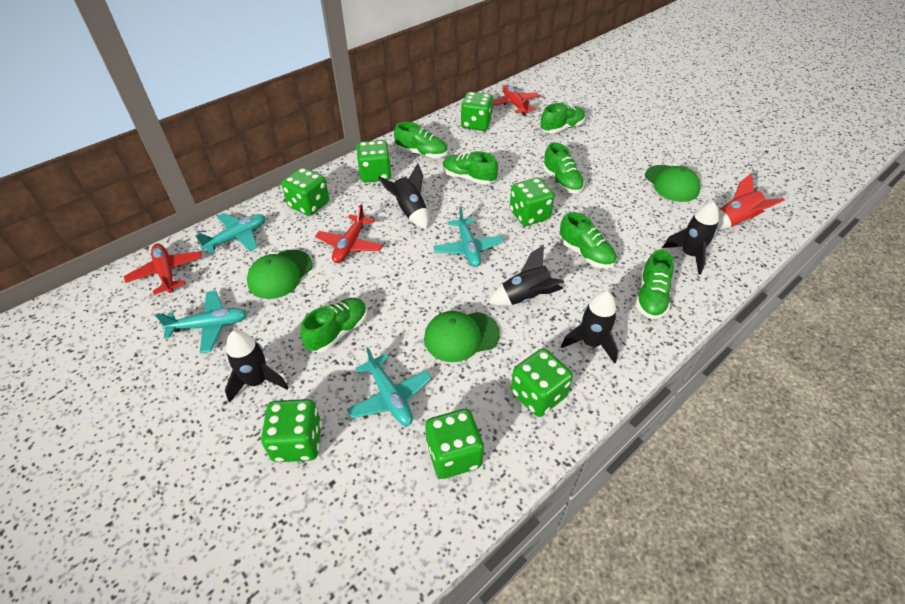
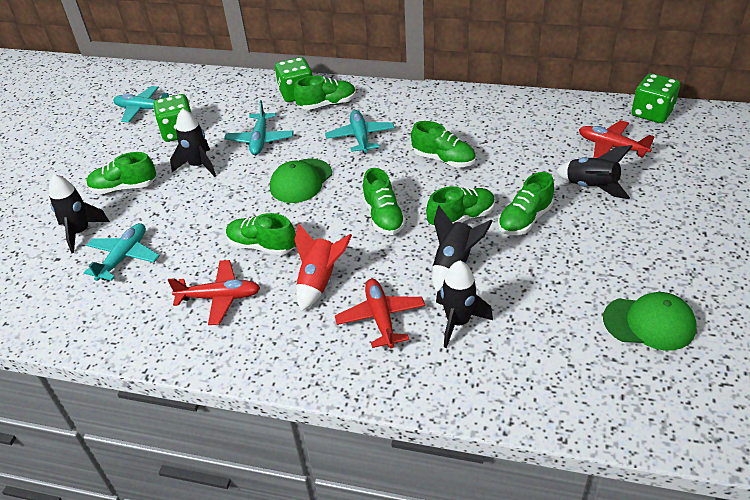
green cap: [247,249,313,299] [424,311,500,362] [645,165,700,202] = 3 -> [270,159,332,203] [603,292,696,351] = 2
green dice: [261,399,322,462] [282,167,329,216] [357,140,392,183] [425,409,484,479] [461,92,493,131] [510,178,554,226] [511,348,573,417] = 7 -> [153,94,192,142] [275,57,313,102] [631,73,680,123] = 3

